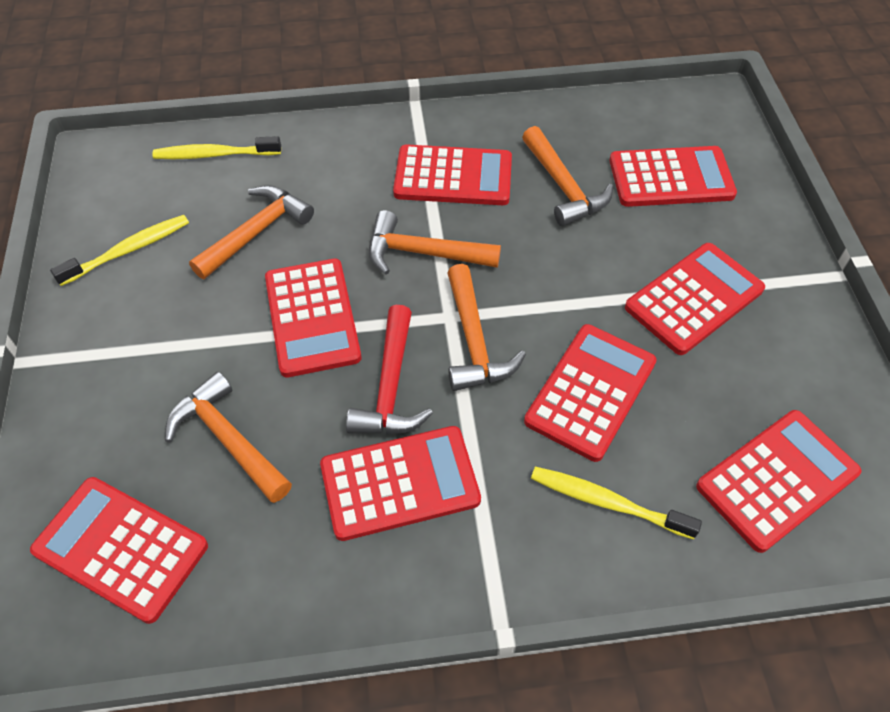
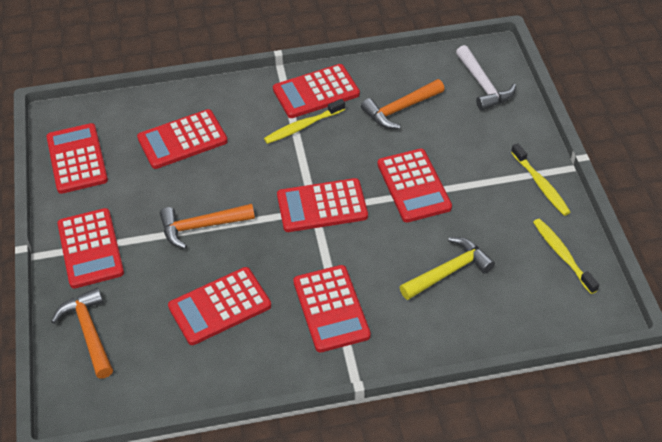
orange hammer: [165,372,292,503] [189,185,314,279] [369,210,501,274] [447,264,526,391] [522,126,613,226] = 5 -> [51,288,113,378] [160,204,255,249] [361,79,445,129] = 3
red hammer: [346,305,433,434] = 1 -> none = 0
white hammer: none = 0 -> [456,45,516,111] = 1
yellow hammer: none = 0 -> [400,237,495,300] = 1

